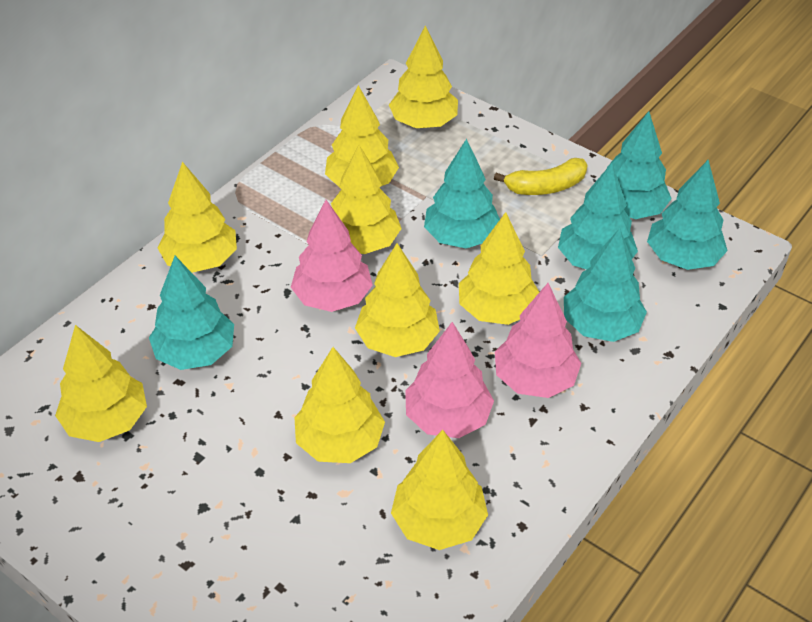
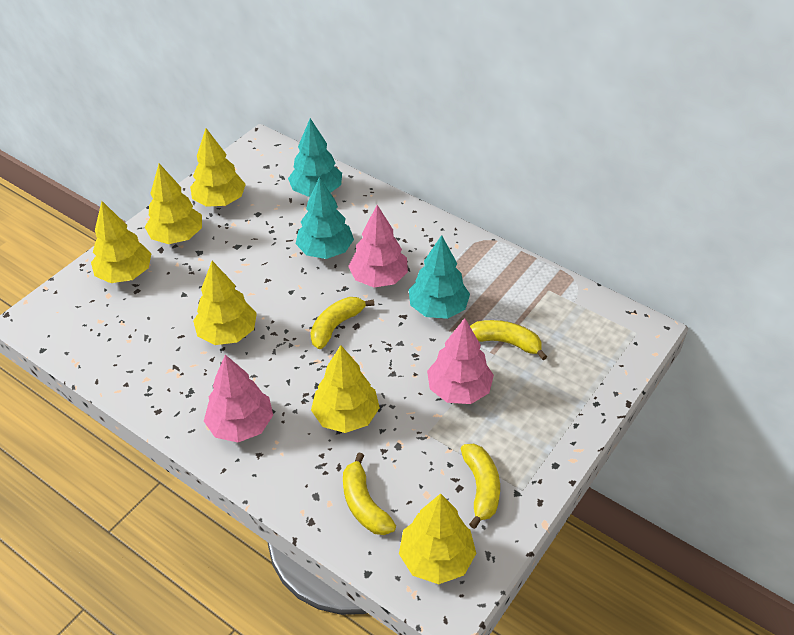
turquoise tree: [149,256,234,370] [424,139,500,248] [558,163,638,269] [564,228,647,342] [607,111,672,219] [647,160,728,270] = 6 -> [288,118,342,197] [296,177,354,259] [409,235,470,319] = 3
yellow banana: [494,158,588,195] = 1 -> [310,297,374,349] [343,453,396,535] [461,444,500,529] [470,320,548,360] = 4
yellow tree: [55,325,147,442] [158,162,237,273] [294,347,385,463] [325,85,399,188] [331,145,402,254] [355,243,440,357] [389,25,458,128] [391,430,488,550] [459,212,539,325] = 9 -> [91,201,152,283] [145,163,202,244] [190,128,246,207] [193,261,257,345] [311,345,380,433] [399,493,476,584] = 6

